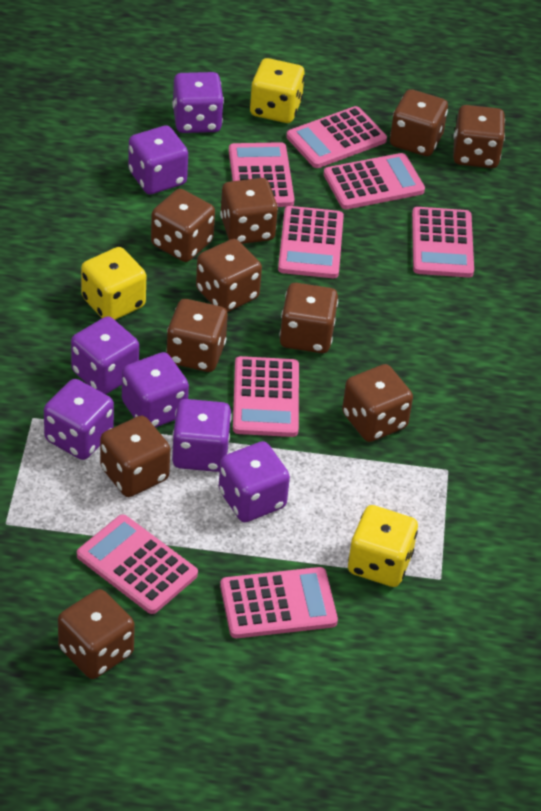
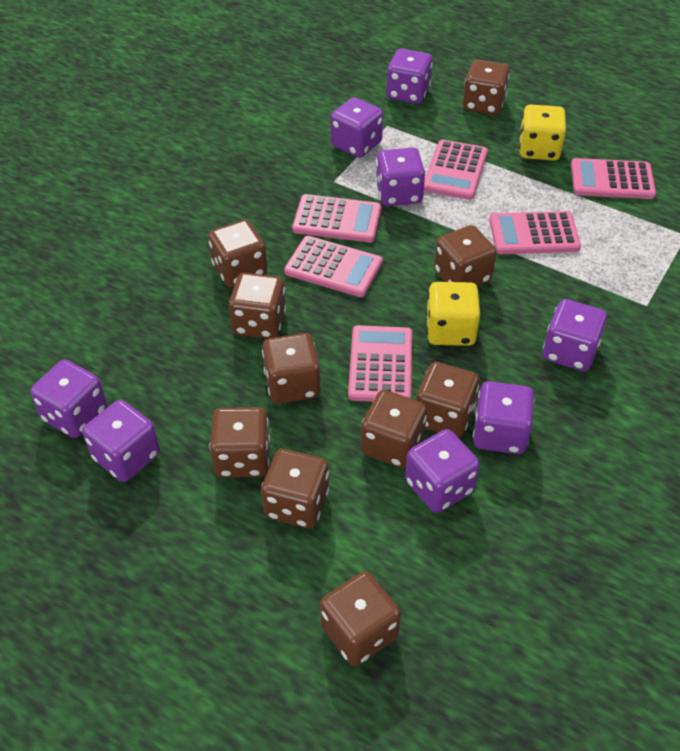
pink calculator: [77,514,198,614] [220,567,338,638] [229,142,294,207] [233,356,299,437] [278,206,344,278] [286,106,387,168] [324,153,425,209] [412,207,474,278] = 8 -> [284,236,383,297] [292,194,381,242] [348,325,412,402] [424,140,488,200] [489,211,581,254] [571,158,656,199] = 6
purple dice: [44,379,114,460] [71,316,139,394] [122,352,189,428] [128,125,188,194] [172,72,224,133] [172,399,232,472] [219,441,290,522] = 7 -> [31,359,107,438] [83,400,160,482] [331,97,383,158] [376,147,425,206] [387,49,433,104] [405,429,480,513] [473,381,535,454] [543,299,607,371] = 8
yellow dice: [81,247,146,320] [250,58,305,123] [348,505,418,587] = 3 -> [426,282,480,346] [519,105,566,160] = 2

